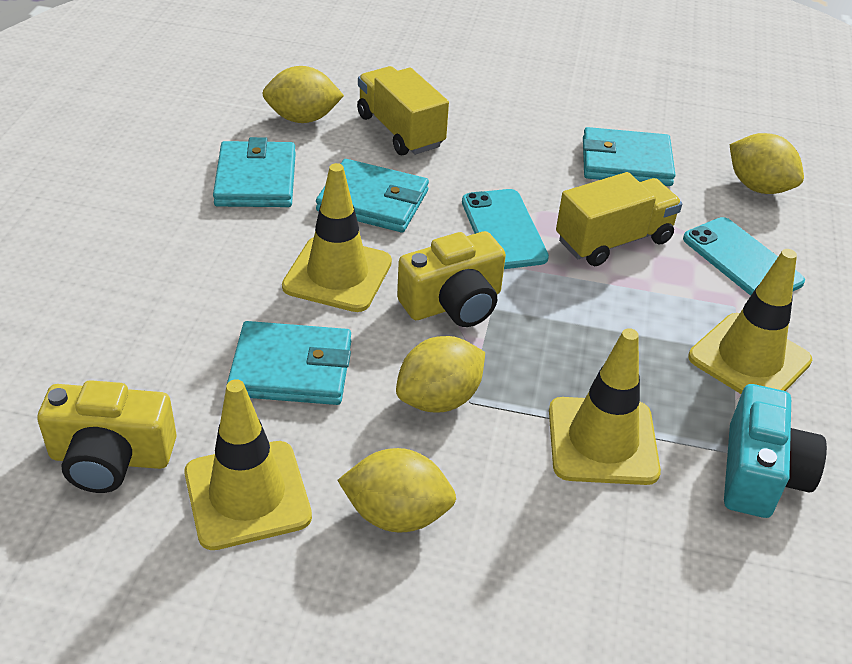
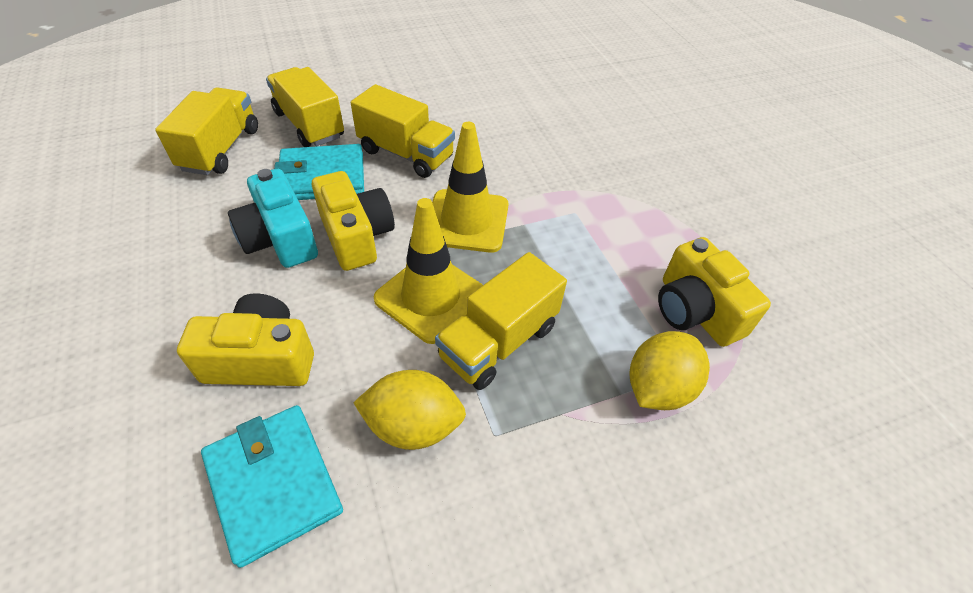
turquoise phone: [462,189,549,269] [683,217,805,296] = 2 -> none = 0
turquoise wallet: [213,137,296,207] [227,321,351,405] [316,159,429,232] [583,127,676,186] = 4 -> [201,405,343,568] [274,144,364,200] = 2
yellow camera: [37,380,177,493] [397,231,506,327] = 2 -> [177,293,314,386] [312,171,395,271] [658,237,771,347] = 3
yellow lemon: [262,66,344,123] [337,448,456,533] [396,336,485,413] [730,133,804,194] = 4 -> [353,370,466,450] [630,331,710,410] = 2
yellow traffic cone: [184,379,312,550] [282,163,392,312] [549,328,661,485] [688,249,812,394] = 4 -> [374,198,483,344] [432,122,508,253] = 2
yellow truck: [357,66,449,155] [556,172,682,266] = 2 -> [155,87,258,175] [266,67,344,147] [351,84,455,178] [435,252,567,390] = 4

